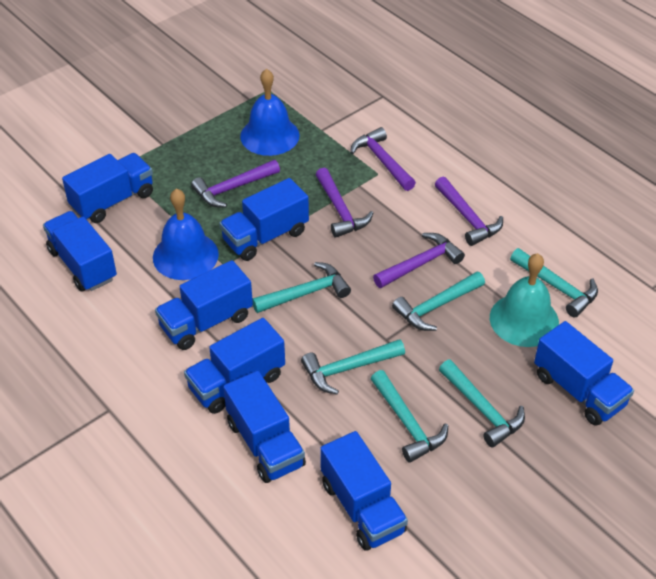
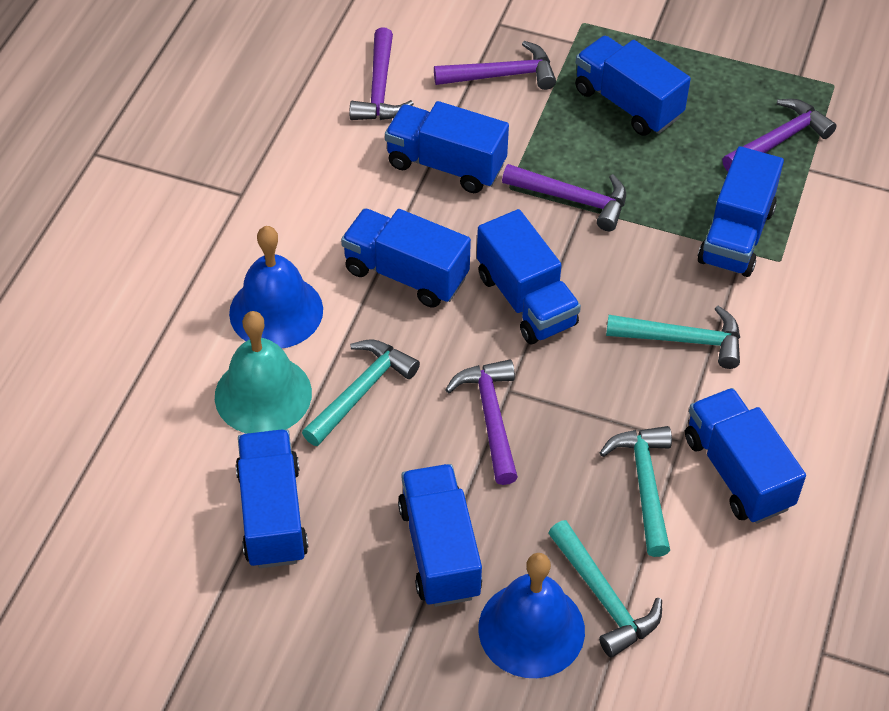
turquoise hammer: [252,262,351,313] [301,339,405,395] [371,370,448,463] [392,272,485,331] [439,360,525,447] [510,248,598,317] = 6 -> [302,339,420,446] [548,520,662,658] [600,426,672,557] [606,306,740,369] = 4

